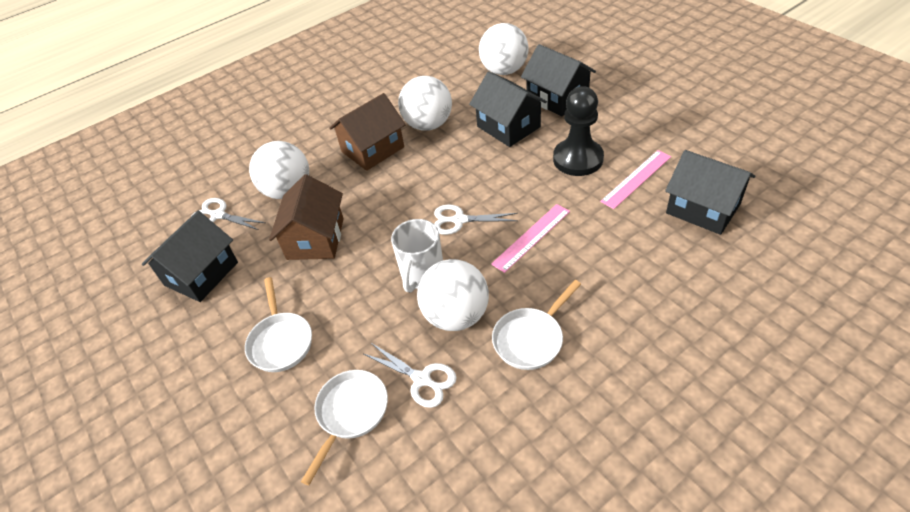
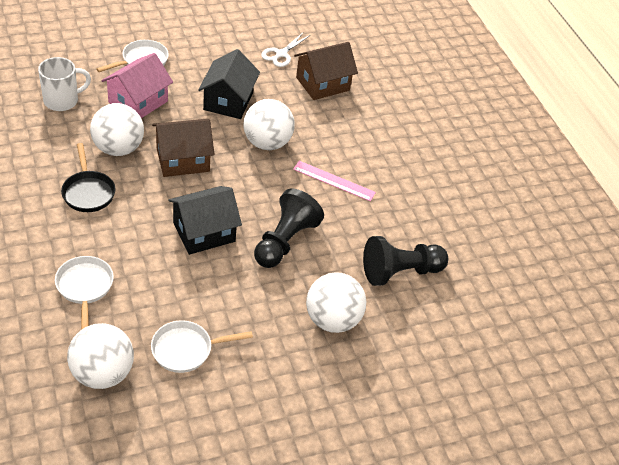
black house: [142,211,238,302] [469,71,547,147] [521,44,596,116] [665,150,755,235] = 4 -> [169,186,242,255] [198,49,260,119] = 2
black pan: none = 0 -> [61,143,116,212] = 1
black pawn: [553,86,604,176] = 1 -> [254,189,324,268] [363,236,448,286] = 2
pink house: none = 0 -> [101,53,173,118] = 1
pink ruler: [491,204,570,273] [600,150,671,209] = 2 -> [293,161,376,201] = 1
white scissors: [191,198,265,230] [364,343,457,408] [434,204,518,235] = 3 -> [261,33,310,67] = 1

